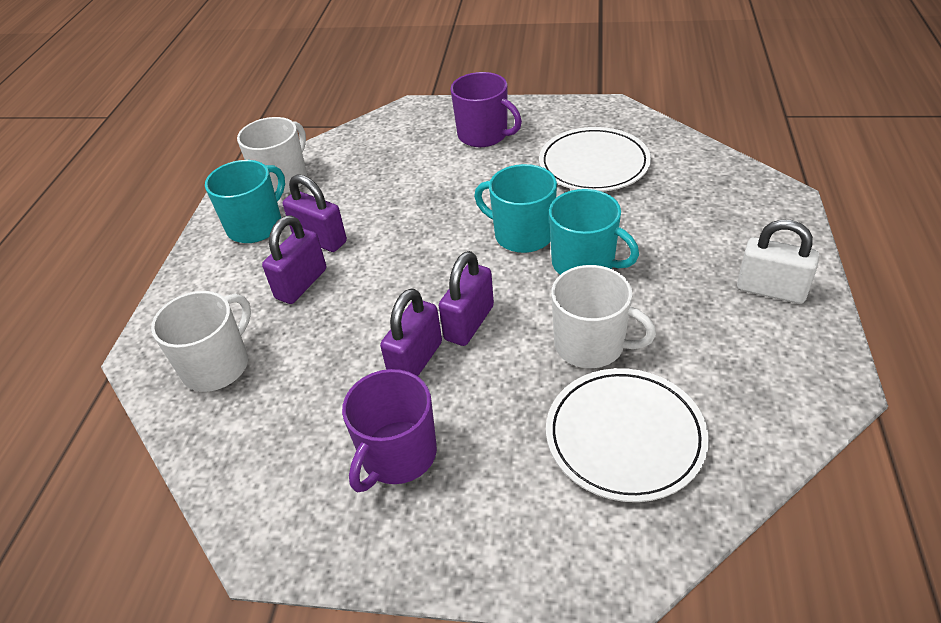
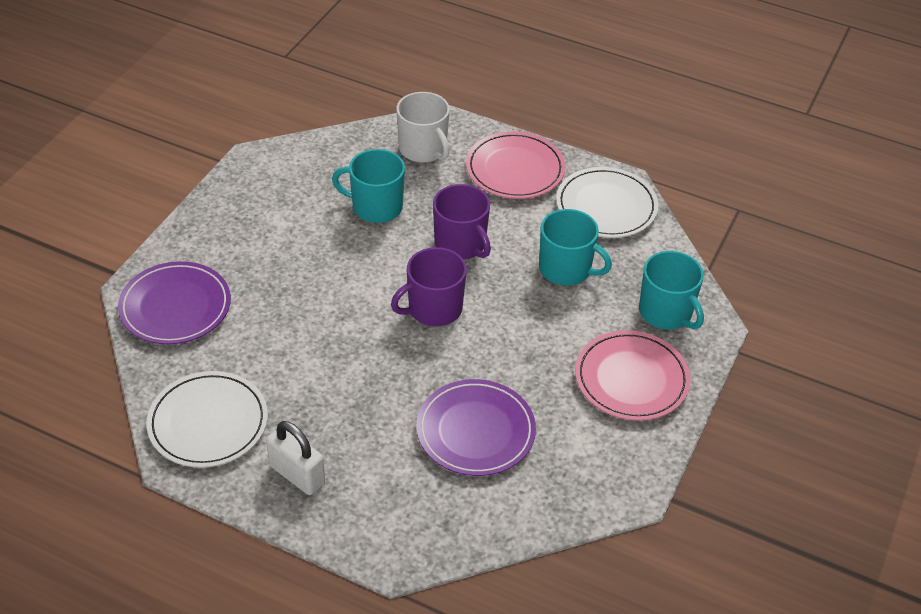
pink plate: none = 0 -> [466,131,566,199] [575,330,691,421] = 2
purple padlock: [262,215,326,304] [283,174,347,252] [380,288,442,376] [439,251,494,346] = 4 -> none = 0
purple plate: none = 0 -> [118,261,231,344] [417,379,536,476] = 2
white mug: [151,291,251,392] [237,117,307,195] [551,265,656,368] = 3 -> [396,92,450,162] = 1

